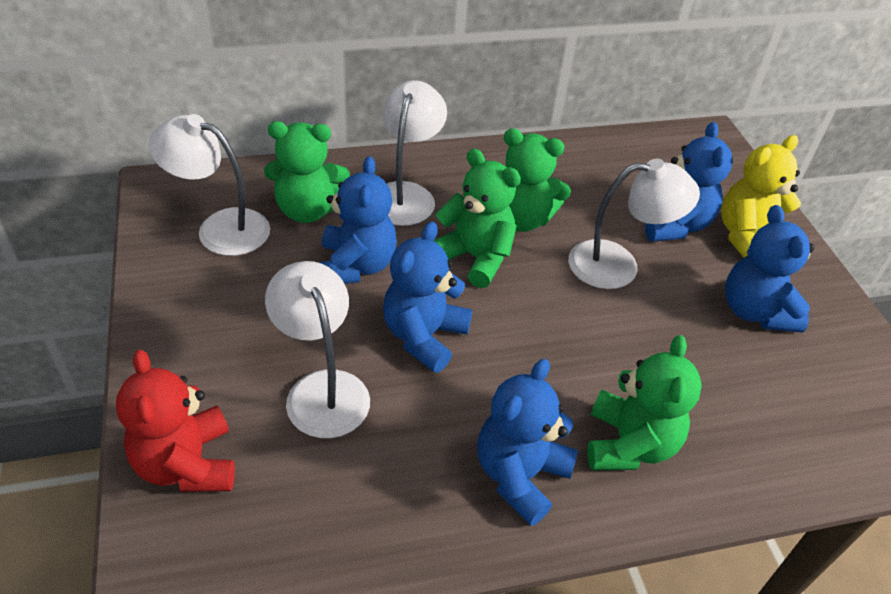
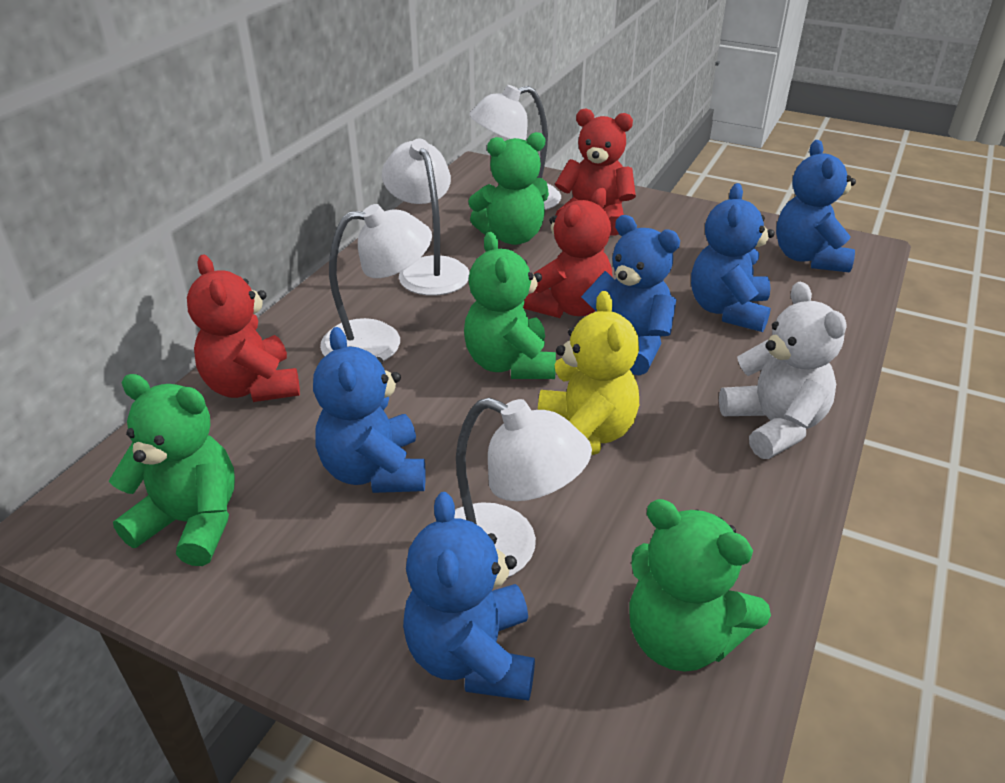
red teddy bear: [116,350,235,492] = 1 -> [187,254,300,402] [523,188,613,318] [555,108,636,235] = 3
white teddy bear: none = 0 -> [719,282,847,459] = 1

